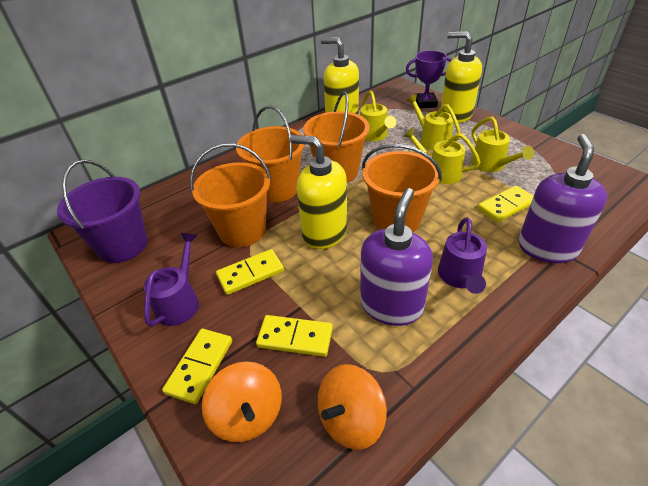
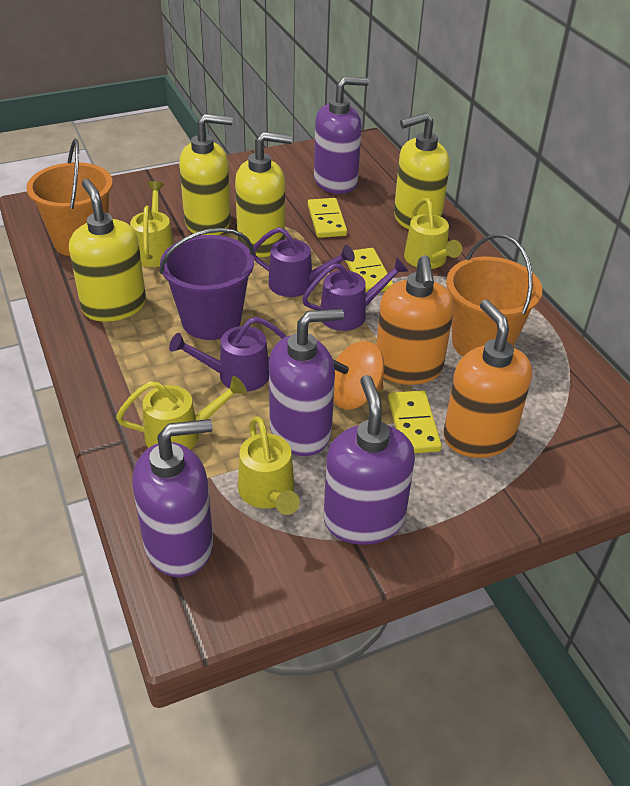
orange bucket: [190,143,271,247] [236,106,305,202] [303,91,370,183] [362,144,442,232] = 4 -> [26,139,113,256] [446,234,542,356] = 2
orange soap dispenser: none = 0 -> [376,255,454,385] [444,300,532,458] = 2
orange spinning top: [202,362,282,442] [317,364,387,450] = 2 -> [333,341,384,409] = 1
purple soap dispenser: [360,188,433,326] [518,134,607,263] = 2 -> [132,419,213,577] [269,309,344,456] [314,76,369,194] [324,375,415,545] = 4
purple trophy: [406,51,452,108] = 1 -> none = 0
purple watering can: [144,233,199,327] [438,217,487,294] = 2 -> [169,317,287,392] [253,227,355,297] [302,258,408,331] = 3
yellow domino: [162,329,232,404] [216,249,284,295] [256,315,333,357] [478,185,533,223] = 4 -> [308,198,347,238] [345,248,393,292] [388,390,442,453] = 3
yellow soap dispenser: [290,135,347,249] [321,37,359,115] [441,32,482,123] = 3 -> [69,179,146,322] [179,114,233,235] [235,132,292,257] [394,112,450,230] = 4

